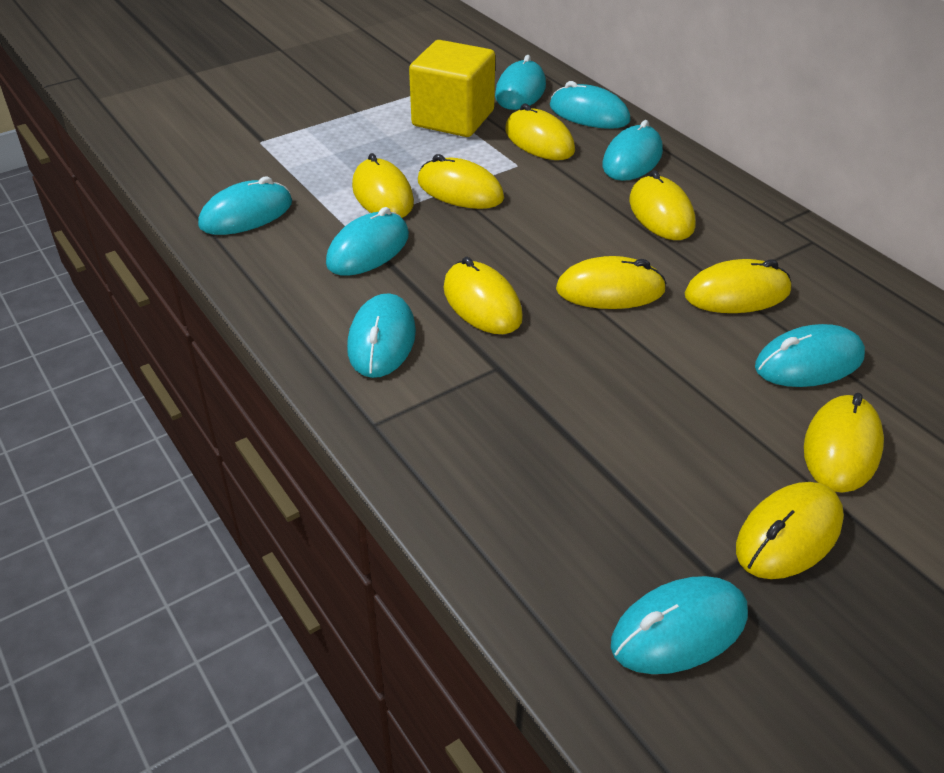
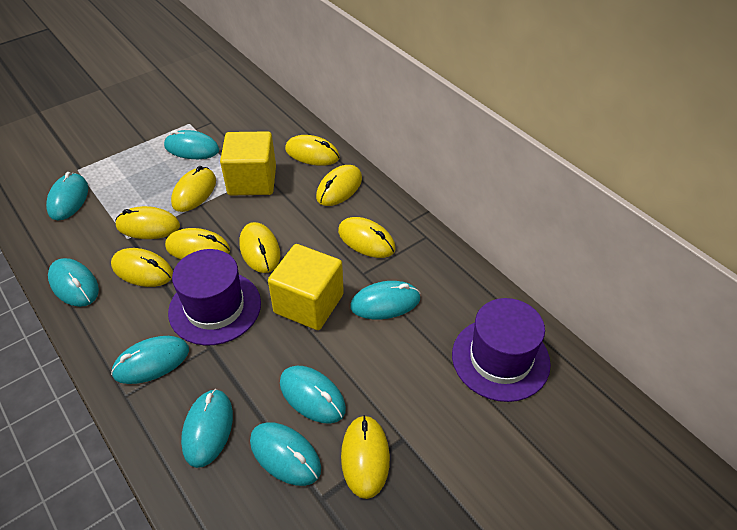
purple hat: none = 0 -> [168,249,261,346] [452,298,551,402] = 2
yellow cube: [409,40,495,137] = 1 -> [220,131,276,195] [268,244,344,330] = 2

